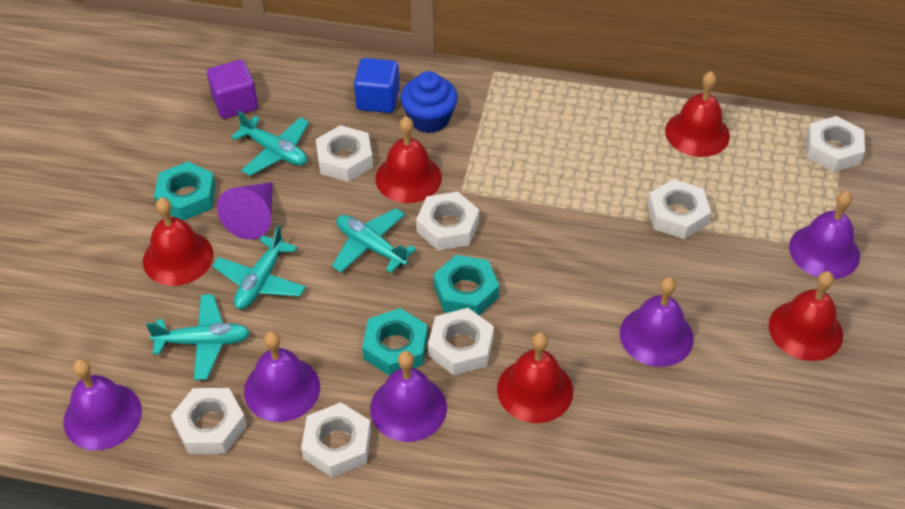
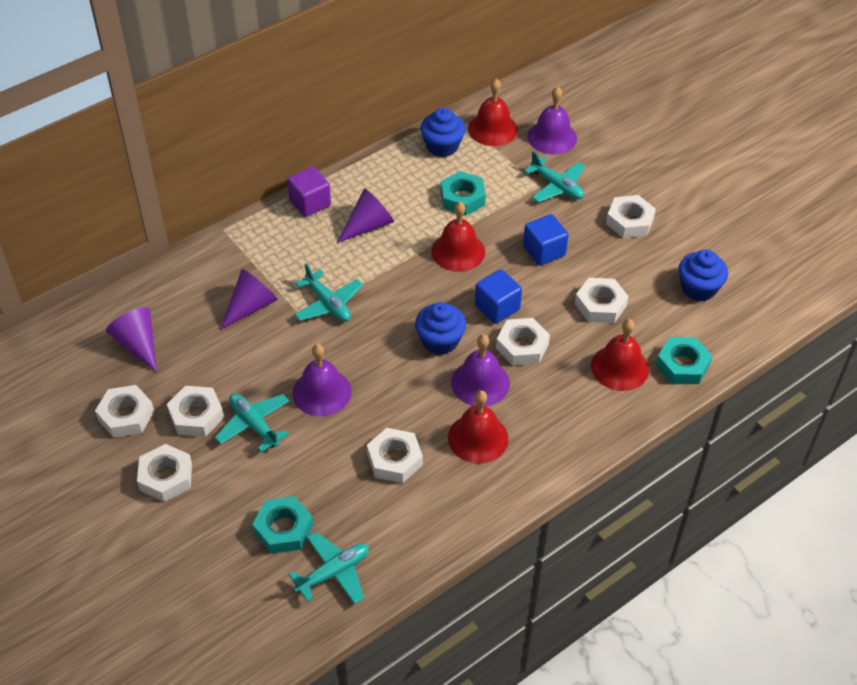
blue cube: [354,58,400,113] = 1 -> [475,269,522,324] [523,214,569,265] = 2
blue cupcake: [401,71,458,133] = 1 -> [415,302,466,355] [421,108,465,157] [678,250,728,302] = 3
purple bell: [63,359,142,450] [244,331,320,422] [370,351,447,442] [620,277,694,367] [789,191,860,279] = 5 -> [292,344,351,417] [451,334,510,406] [527,87,577,155] = 3
purple cone: [217,182,273,240] = 1 -> [106,307,157,372] [220,269,278,330] [337,188,394,243] = 3
red bell: [143,197,213,286] [375,116,442,203] [497,332,573,423] [665,71,730,157] [769,271,843,361] = 5 -> [431,202,485,272] [448,391,508,464] [468,79,518,146] [591,319,649,391] = 4

